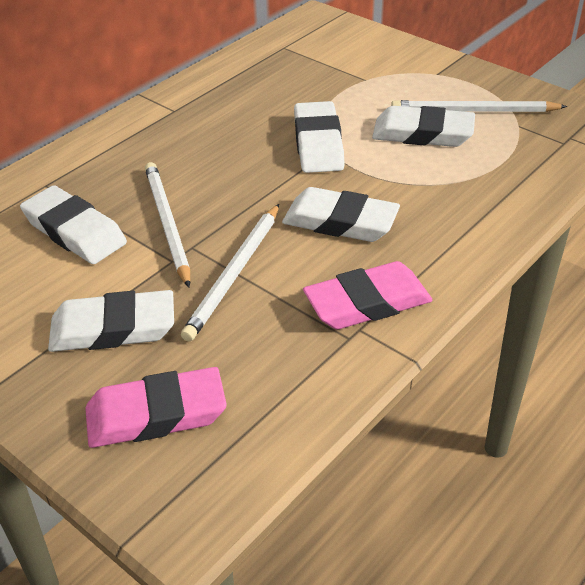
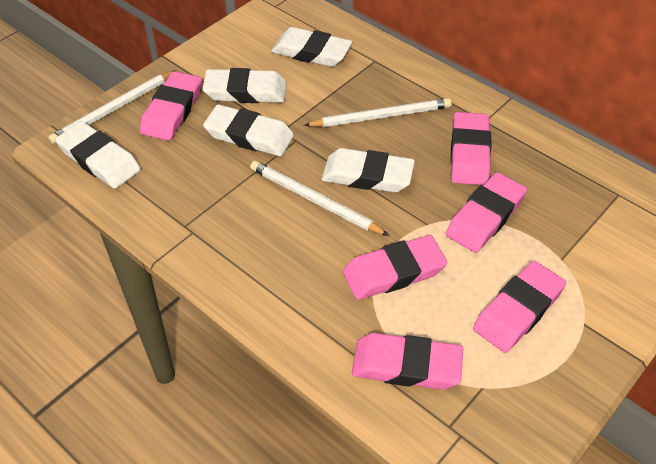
pink eraser: [85,367,227,448] [303,261,432,329] = 2 -> [140,71,202,141] [343,235,447,300] [352,333,464,390] [446,172,527,253] [451,112,491,185] [473,261,566,353] = 6

